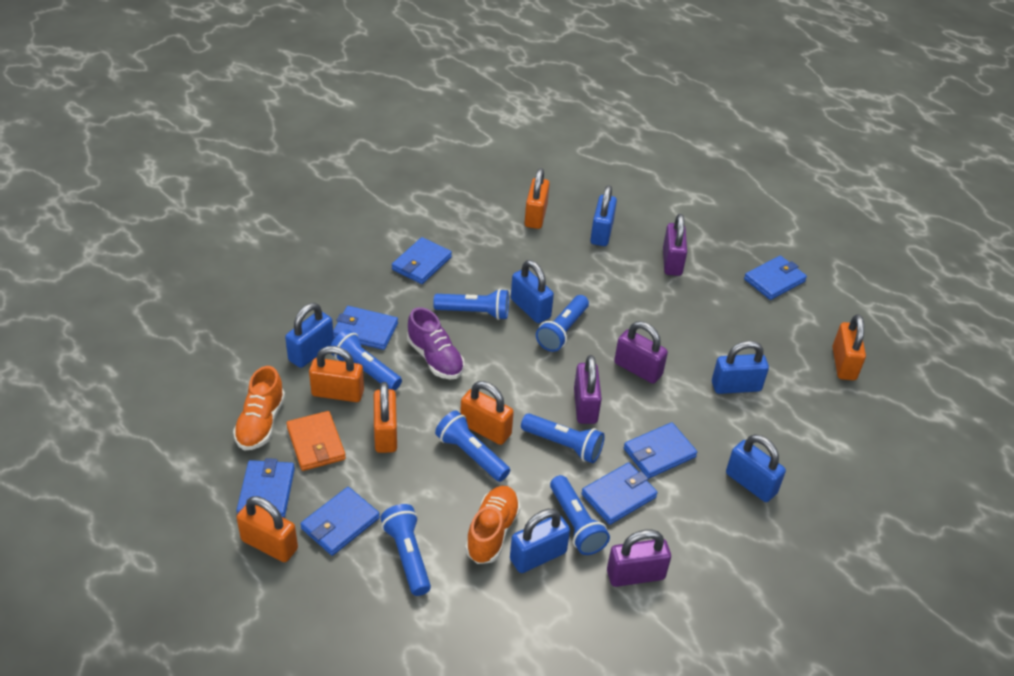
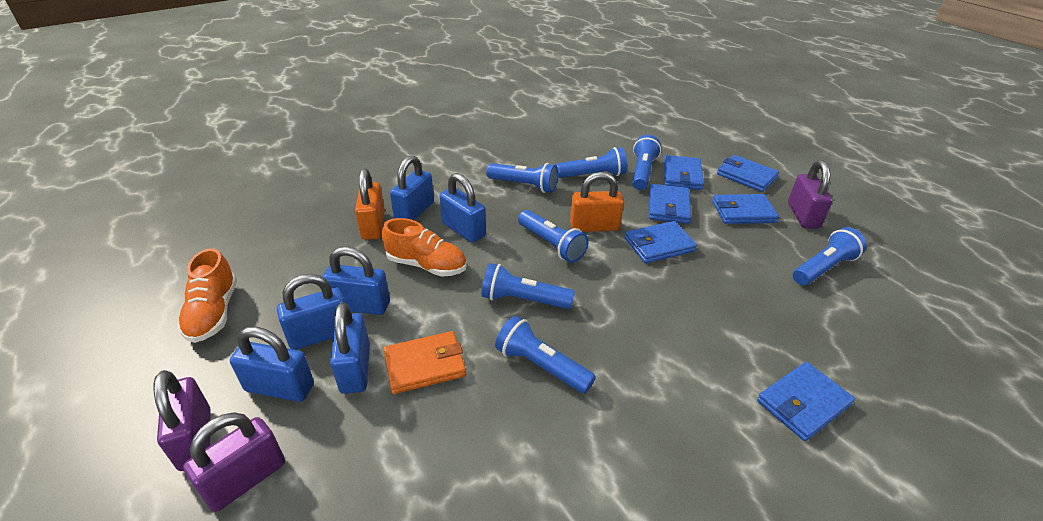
blue wallet: [237,458,295,518] [300,487,380,556] [333,306,398,350] [392,237,452,284] [581,462,658,525] [624,422,697,478] [744,256,807,300] = 7 -> [625,221,697,263] [649,184,691,224] [664,155,704,190] [712,194,779,224] [717,155,779,192] [757,362,855,441] = 6
orange padlock: [237,496,298,562] [309,346,364,402] [374,382,397,453] [460,381,514,445] [525,168,550,229] [832,314,866,380] = 6 -> [355,168,385,240] [570,172,624,232] = 2
purple padlock: [574,355,602,424] [607,530,671,587] [614,321,668,384] [663,214,687,276] = 4 -> [154,370,210,471] [183,413,285,512] [788,160,833,229] = 3
purple shoe: [407,307,464,379] = 1 -> none = 0

